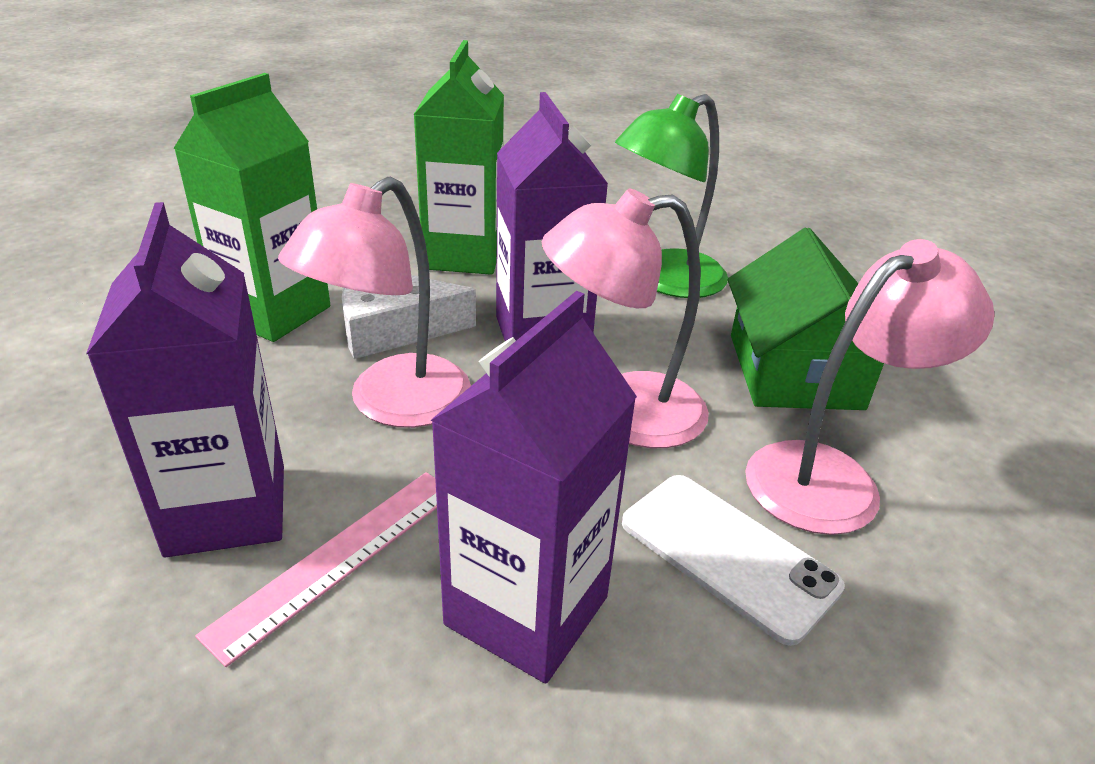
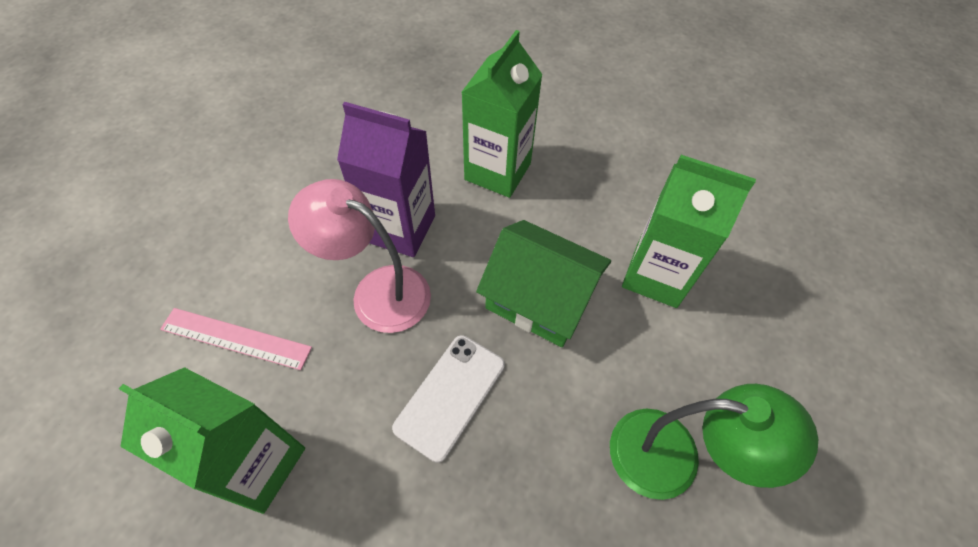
green carton: [173,73,330,342] [413,40,504,275] = 2 -> [119,367,305,514] [461,30,543,198] [622,155,756,308] = 3
pink lamp: [278,177,471,428] [542,188,709,448] [745,239,995,535] = 3 -> [288,179,431,333] = 1
purple carton: [86,202,284,557] [430,291,637,684] [496,92,608,341] = 3 -> [337,102,435,257] = 1
white cheese: [342,275,476,359] = 1 -> none = 0

